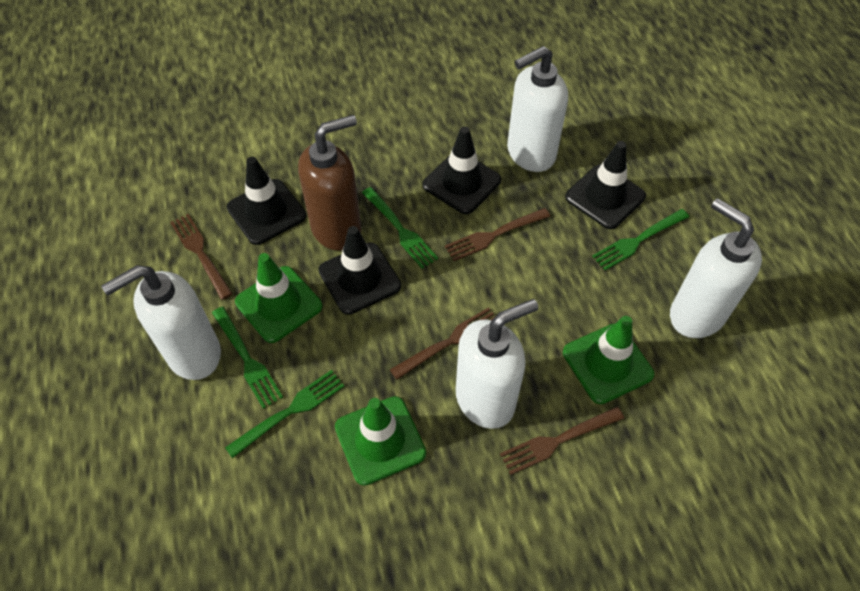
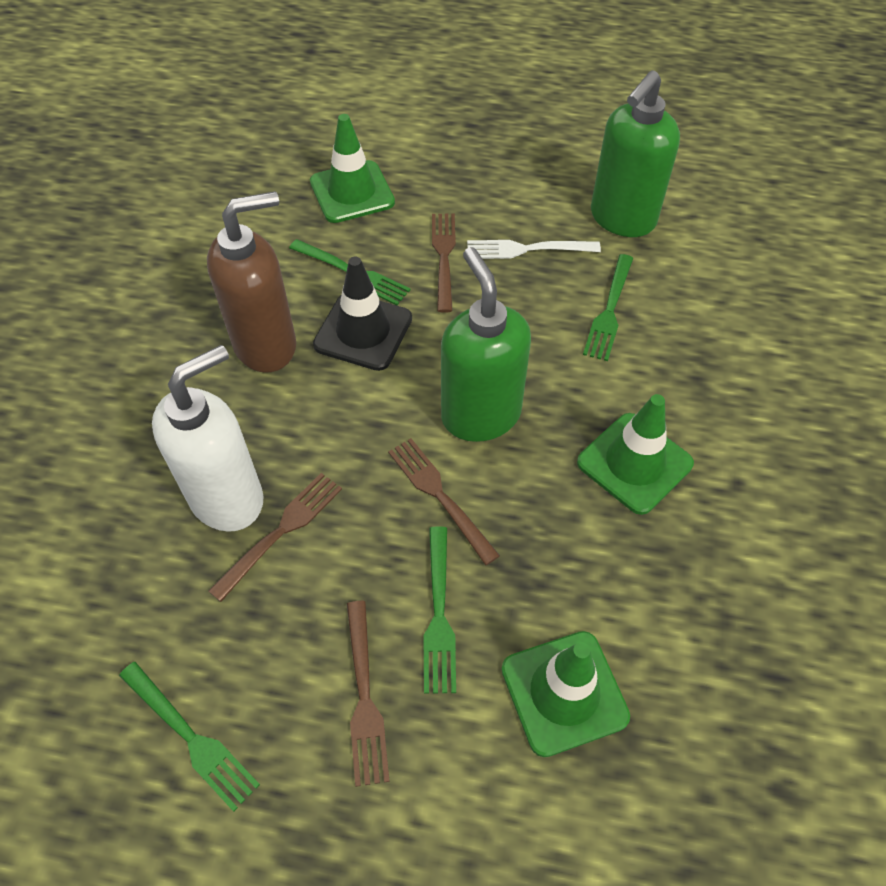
black traffic cone: [227,157,306,245] [318,226,401,315] [423,126,501,214] [565,141,646,229] = 4 -> [313,257,412,371] = 1
green soap dispenser: none = 0 -> [441,247,531,442] [591,70,680,237] = 2
white fork: none = 0 -> [467,240,601,259] = 1
white soap dispenser: [101,265,221,380] [456,299,538,429] [507,46,568,172] [670,198,762,338] = 4 -> [152,345,263,532] = 1

